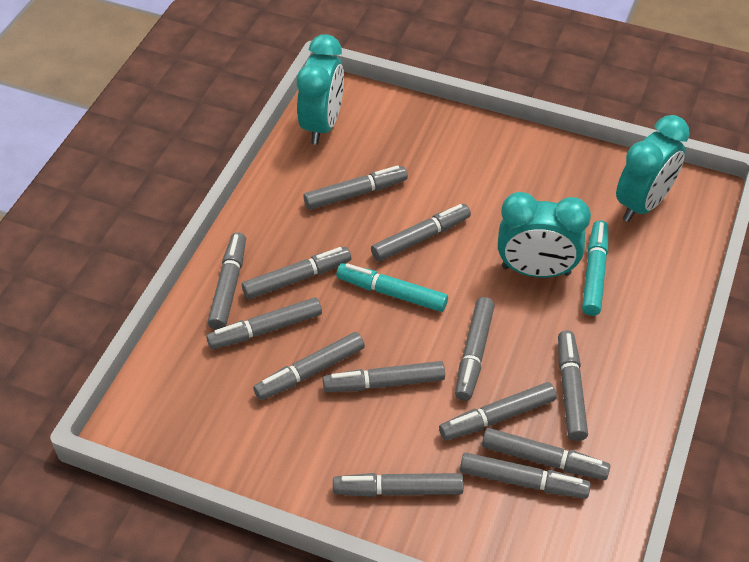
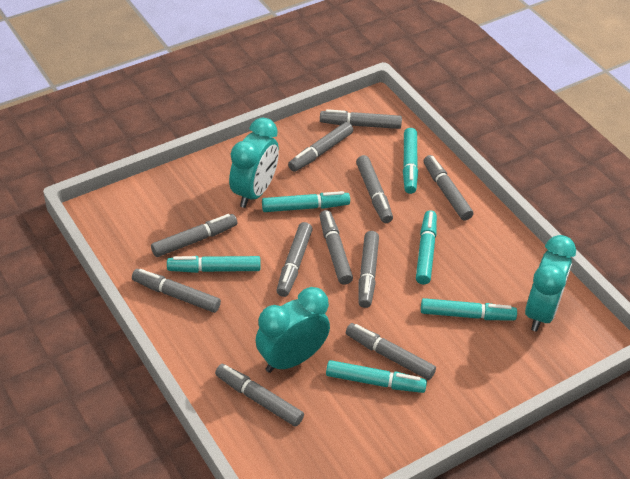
grey marker: [206,297,322,349] [208,232,246,330] [242,247,351,299] [253,332,365,400] [303,165,408,210] [323,361,445,392] [333,473,464,497] [371,204,471,261] [439,382,557,440] [455,297,495,401] [460,453,591,499] [482,428,610,480] [558,330,588,441] = 13 -> [132,269,221,313] [151,214,237,257] [215,364,304,427] [276,222,313,297] [288,122,353,172] [320,109,402,129] [320,210,353,285] [346,323,436,380] [356,155,393,223] [358,231,379,308] [423,155,473,221] = 11
turquoise marker: [336,263,448,312] [582,220,608,316] = 2 -> [167,256,260,273] [262,191,350,212] [326,360,427,393] [403,128,418,194] [416,210,437,284] [421,298,517,321] = 6

